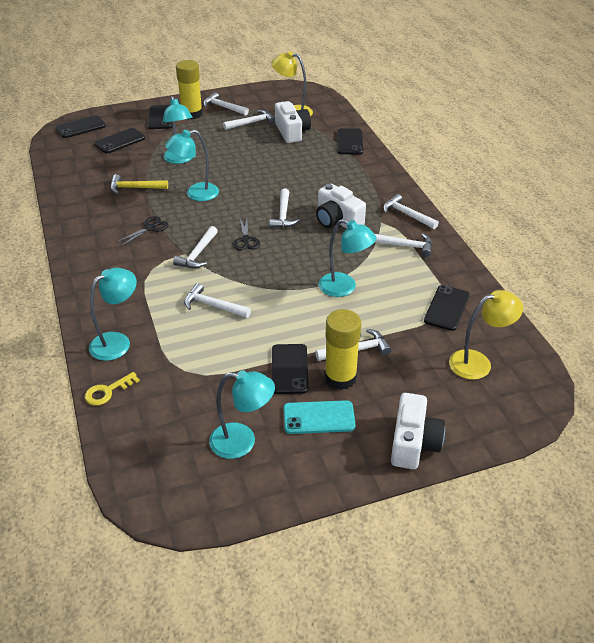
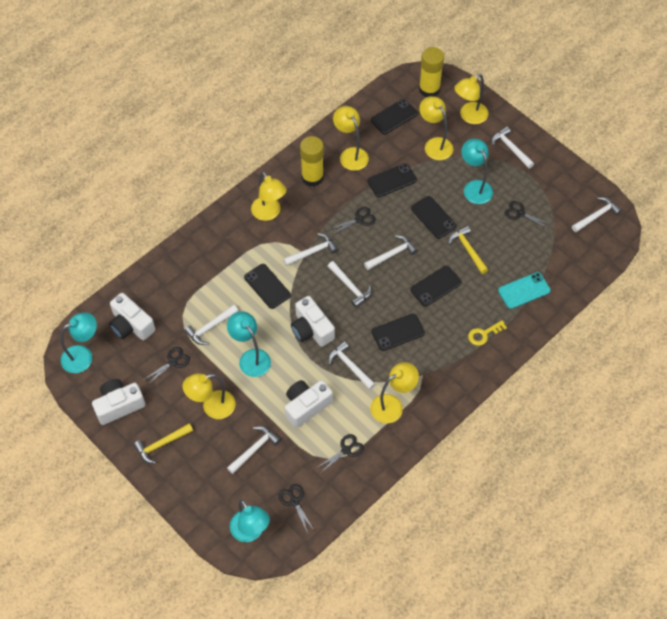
black scissors: [117,216,168,246] [233,219,260,250] = 2 -> [143,347,190,383] [279,484,314,533] [316,434,364,473] [330,207,376,234] [504,201,550,229] = 5
turquoise lamp: [89,268,137,361] [163,96,192,164] [165,130,219,201] [209,370,275,459] [318,219,377,297] = 5 -> [61,312,97,373] [227,311,271,377] [230,500,270,542] [461,139,493,204] = 4
white camera: [275,101,311,143] [316,184,366,229] [391,393,445,469] = 3 -> [92,379,145,425] [109,293,155,340] [285,380,333,428] [291,296,335,347] = 4
yellow hammer: [110,174,168,194] = 1 -> [133,423,193,464] [448,226,488,274] = 2
yellow lamp: [271,51,313,116] [449,290,523,380] = 2 -> [183,373,235,419] [251,172,287,221] [333,106,369,171] [370,362,419,424] [419,96,453,160] [454,74,489,124] = 6

